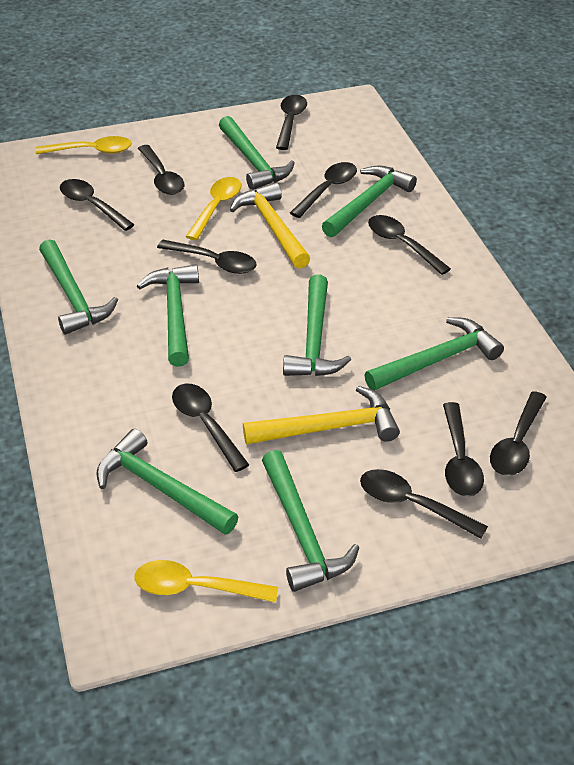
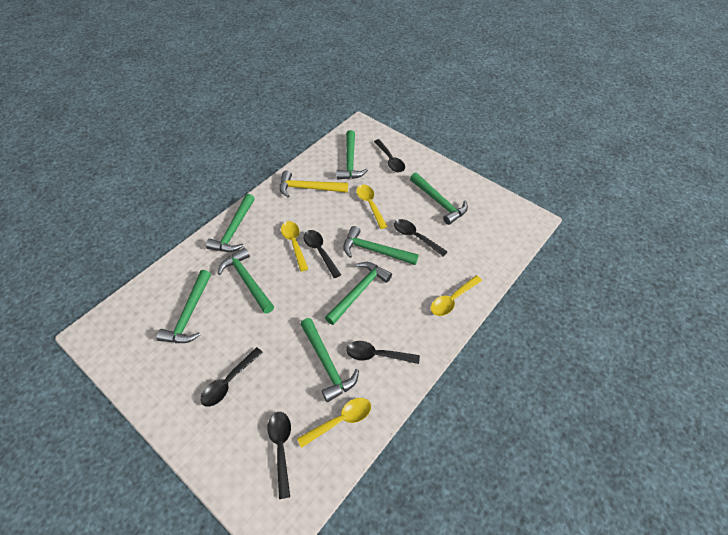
black spoon: [60,179,135,231] [138,145,184,195] [157,240,257,274] [172,384,249,472] [276,95,307,150] [290,162,357,218] [360,469,488,539] [368,215,451,275] [443,402,484,497] [490,391,547,476] = 10 -> [200,347,263,407] [267,412,291,499] [303,230,341,278] [346,341,420,364] [374,139,405,173] [394,219,448,257] = 6
yellow hammer: [230,183,310,268] [243,386,400,444] = 2 -> [280,170,348,197] = 1
yellow spoon: [35,136,132,154] [135,560,278,603] [185,177,242,240] = 3 -> [281,221,308,272] [297,398,371,448] [356,184,388,229] [431,275,482,316] = 4

